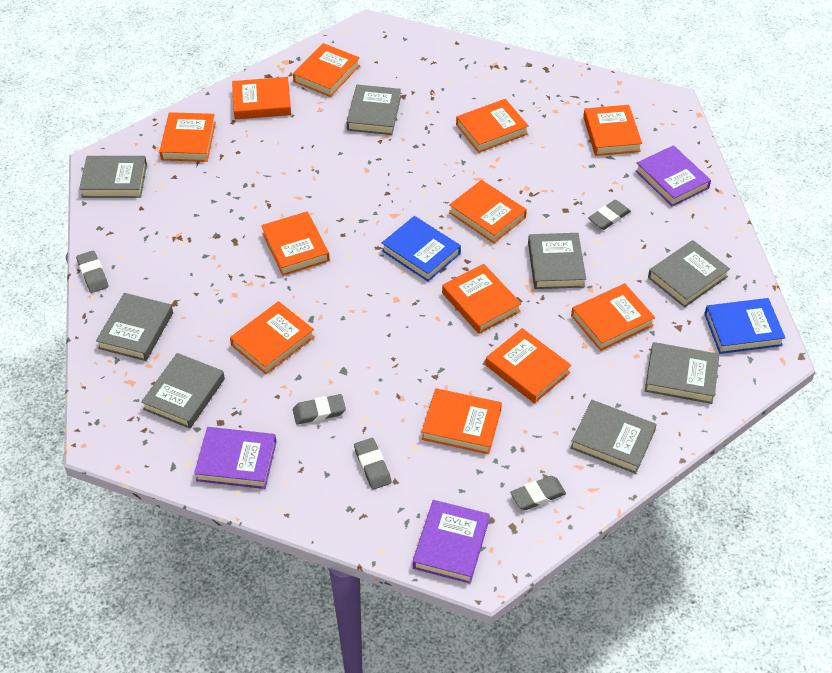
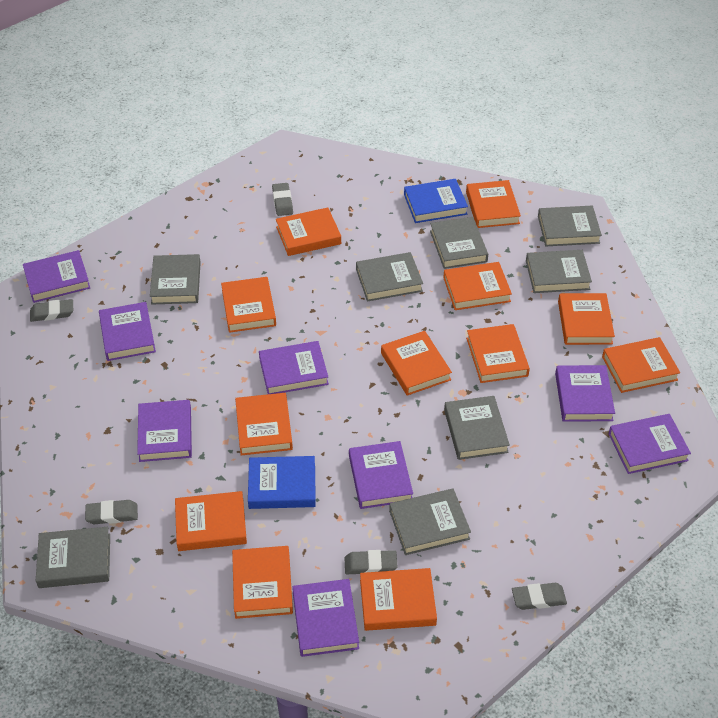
purple book: [194,427,276,489] [413,500,490,584] [635,145,711,206] = 3 -> [23,250,90,303] [99,302,156,361] [137,400,192,462] [259,341,329,394] [292,579,359,657] [349,441,413,509] [555,365,615,422] [608,414,691,474] = 8

